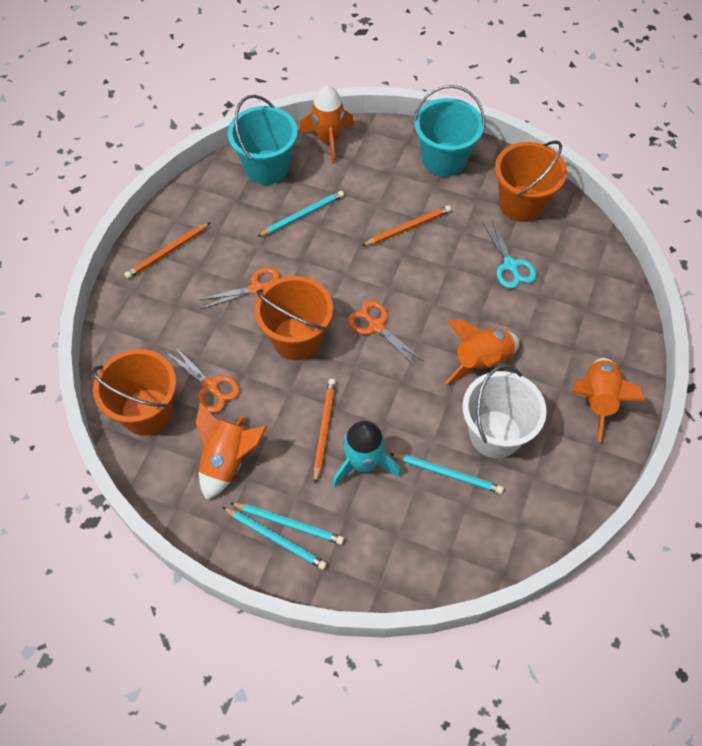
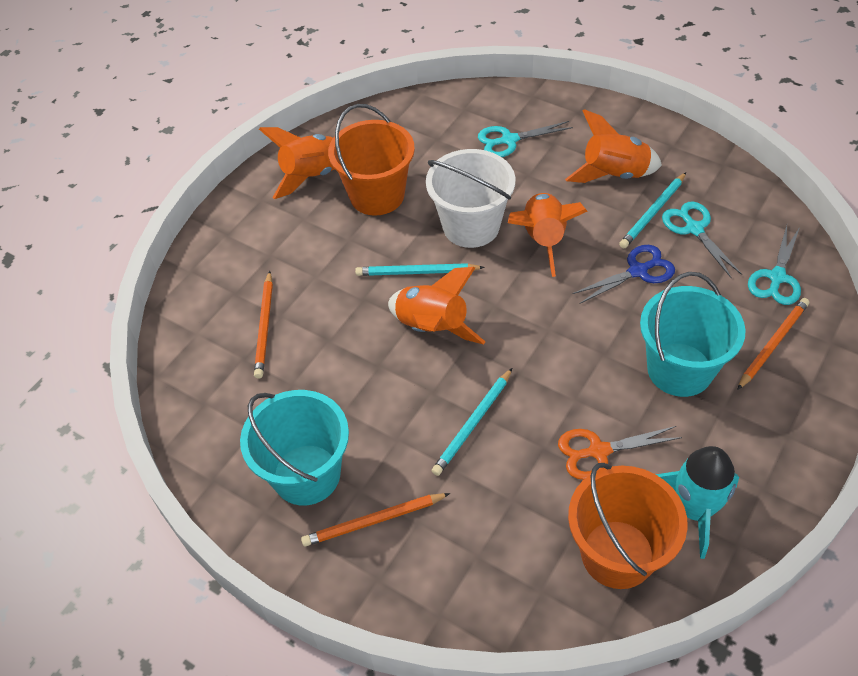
blue scissors: none = 0 -> [573,245,675,304] = 1
orange bucket: [92,349,176,436] [255,276,333,360] [495,140,567,222] = 3 -> [328,104,415,216] [568,463,688,589] = 2
orange scissors: [166,344,240,413] [198,267,280,309] [348,300,423,367] = 3 -> [558,426,682,480] = 1
turquoise pencil: [222,507,327,570] [230,503,344,545] [257,191,344,237] [389,453,504,494] = 4 -> [355,263,485,276] [432,368,512,476] [619,173,686,248] = 3
turquoise scissors: [482,220,536,288] = 1 -> [478,121,573,157] [662,201,742,278] [748,226,801,305] = 3

